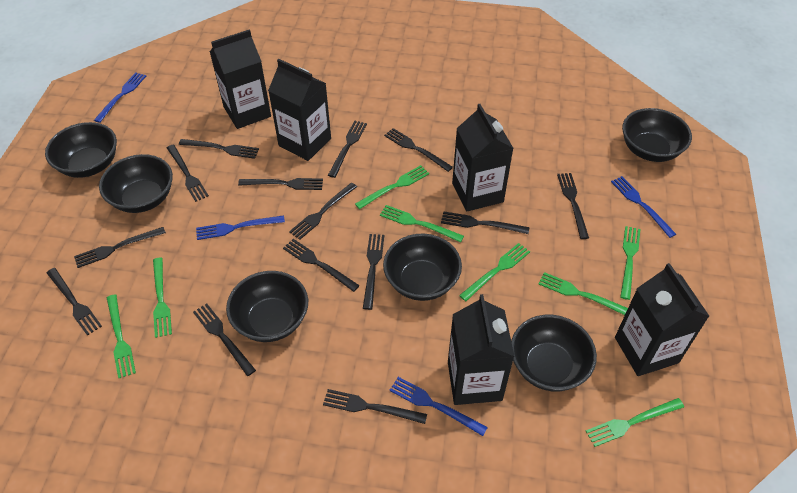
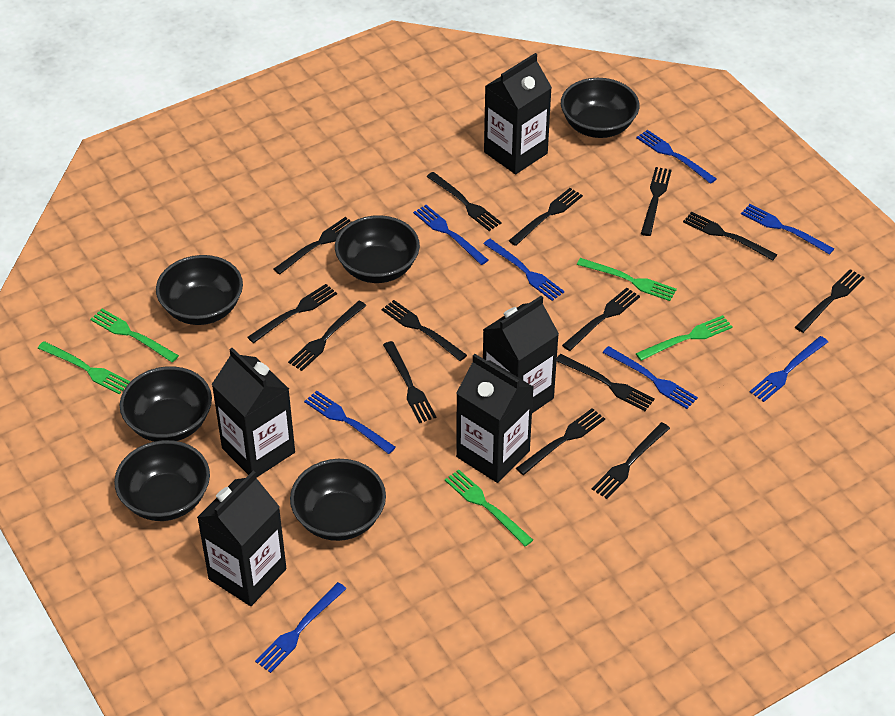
blue fork: [94,72,146,123] [196,215,285,240] [389,377,488,436] [611,176,676,238] = 4 -> [255,582,347,673] [304,391,396,454] [413,205,488,265] [484,239,564,301] [603,346,698,409] [636,130,717,184] [741,204,834,255] [750,336,828,402] = 8
green fork: [107,294,136,378] [153,257,172,338] [355,165,429,209] [380,205,464,242] [459,243,530,301] [539,272,628,315] [586,398,684,447] [620,226,641,300] = 8 -> [38,341,130,394] [90,309,179,362] [445,470,533,547] [577,258,677,301] [636,315,733,361] = 5

